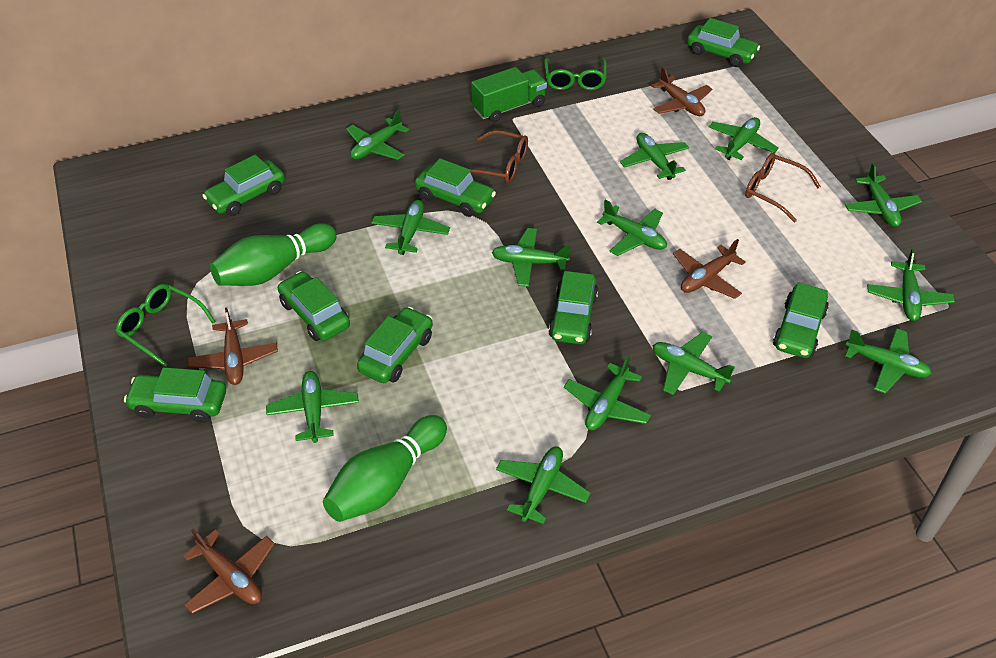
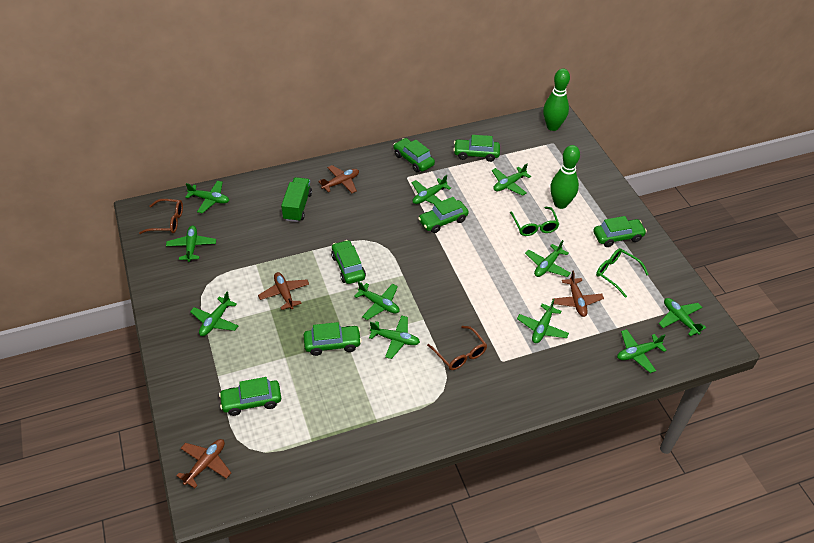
green car: [124,367,226,423] [202,155,285,216] [278,271,350,341] [357,307,433,383] [415,158,496,217] [549,271,598,344] [687,18,760,67] [773,282,829,358] = 8 -> [219,377,281,416] [304,322,362,356] [331,240,366,284] [393,138,435,172] [418,197,468,233] [453,135,500,162] [593,216,647,247] = 7
green plane: [266,371,359,443] [346,110,409,160] [371,200,450,255] [492,228,571,287] [496,446,590,524] [564,355,651,430] [597,199,667,256] [620,133,689,180] [652,332,735,395] [709,117,779,160] [845,163,922,227] [845,328,932,393] [867,249,955,321] = 13 -> [166,226,216,262] [185,181,229,214] [190,292,238,336] [354,281,399,320] [369,315,420,359] [412,175,451,204] [492,164,531,196] [517,299,569,343] [525,240,571,277] [617,329,667,373] [659,298,707,336] = 11

